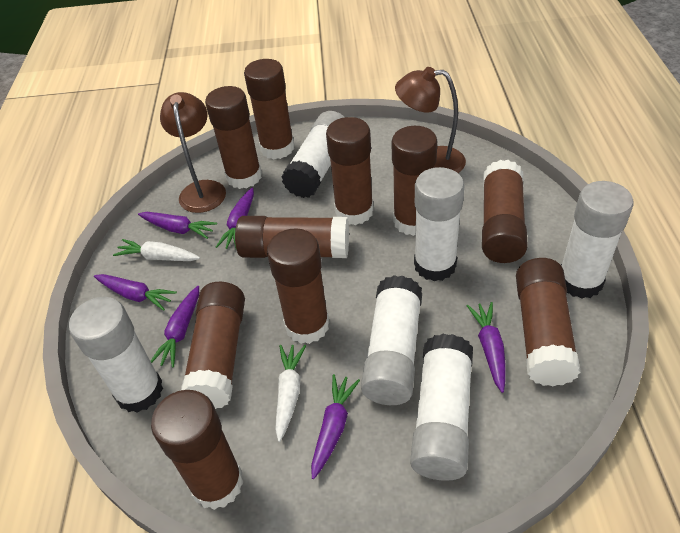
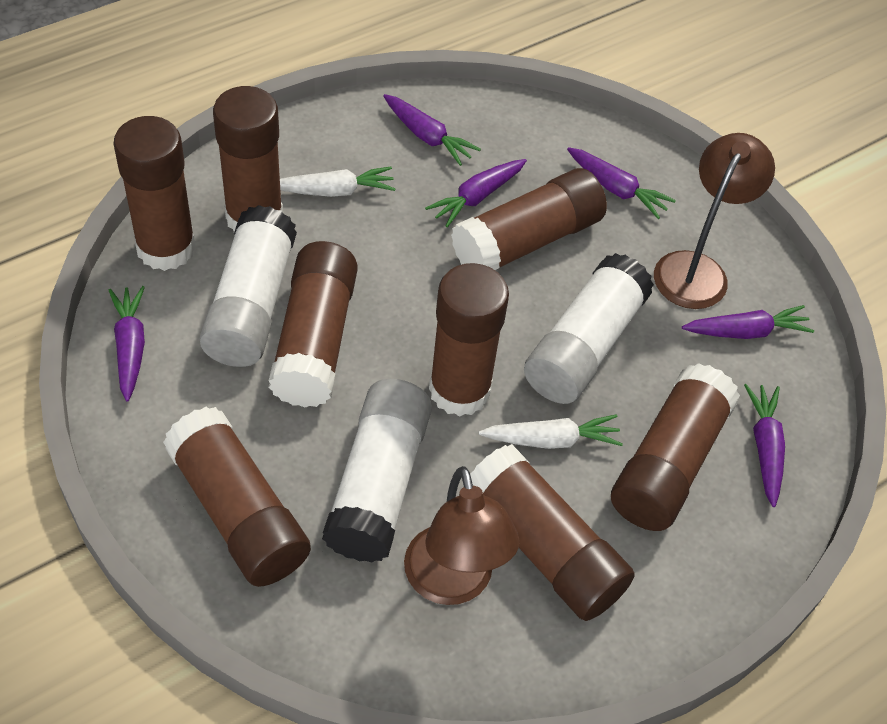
brown glue stick: [151,390,244,510] [181,282,245,409] [205,86,262,189] [235,216,349,258] [244,59,294,159] [267,228,330,344] [326,117,374,225] [392,126,437,236] [482,160,528,263] [516,258,581,386] = 10 -> [113,116,196,271] [163,407,311,587] [213,86,283,232] [268,241,357,407] [429,263,509,416] [451,168,607,271] [470,444,635,621] [611,363,740,531] = 8
white glue stick: [69,297,163,413] [281,111,345,198] [361,275,422,405] [410,334,473,481] [414,167,464,281] [561,181,633,299] = 6 -> [199,205,297,367] [322,379,432,562] [524,253,654,404] = 3

